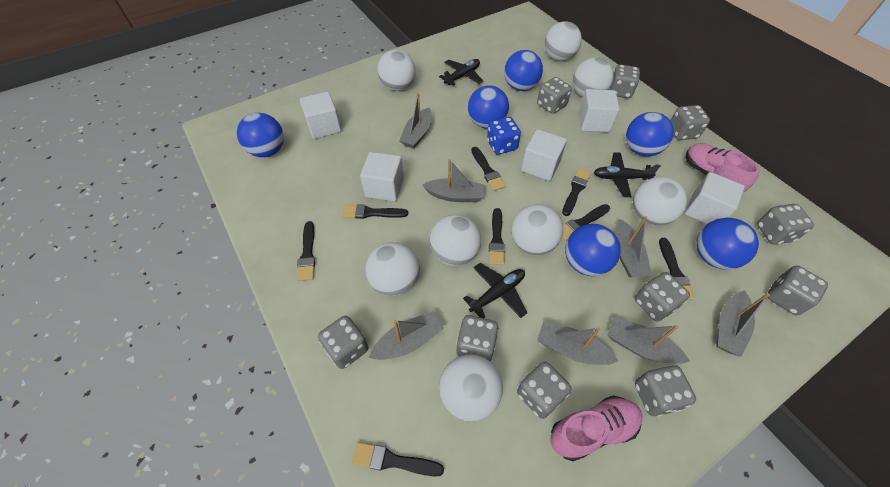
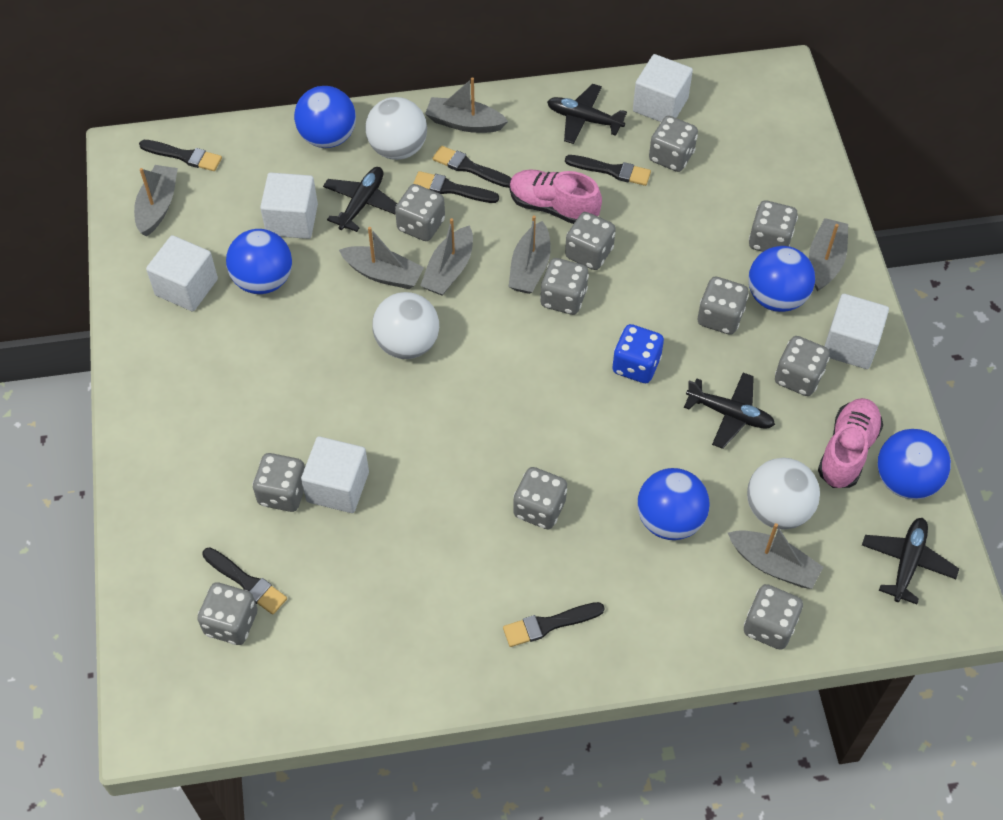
black brush: [297,221,315,281] [342,204,408,219] [352,442,444,476] [471,147,506,191] [489,208,505,265] [562,168,591,216] [562,204,610,241] [659,238,695,300] = 8 -> [139,140,222,171] [202,547,287,615] [413,171,499,203] [432,146,512,188] [503,602,605,647] [565,155,651,186] = 6
black plane: [439,59,483,86] [463,263,527,318] [594,152,661,197] = 3 -> [323,167,397,232] [547,84,627,144] [684,373,775,449] [862,518,959,604] = 4
blue ball: [237,113,284,157] [468,85,509,128] [504,50,543,91] [565,224,621,276] [626,112,674,157] [696,218,759,270] = 6 -> [226,229,292,294] [294,86,356,148] [637,468,710,540] [748,246,815,312] [877,429,951,500] = 5
grey dice: [318,316,368,369] [457,315,499,361] [517,362,571,419] [537,77,572,114] [609,64,640,98] [635,272,690,322] [635,365,696,417] [670,105,710,140] [757,204,814,245] [767,266,828,315] = 10 -> [197,582,258,645] [253,453,305,512] [395,184,445,241] [513,467,567,530] [540,258,589,315] [565,212,616,270] [649,116,698,172] [698,277,749,335] [744,584,803,650] [749,200,798,252] [775,336,830,396] = 11
white ball: [366,242,420,296] [377,50,416,91] [430,214,481,266] [439,355,503,422] [511,204,563,255] [545,21,582,61] [573,57,614,97] [633,177,687,225] = 8 -> [365,97,427,160] [372,292,439,359] [747,458,820,529] = 3

